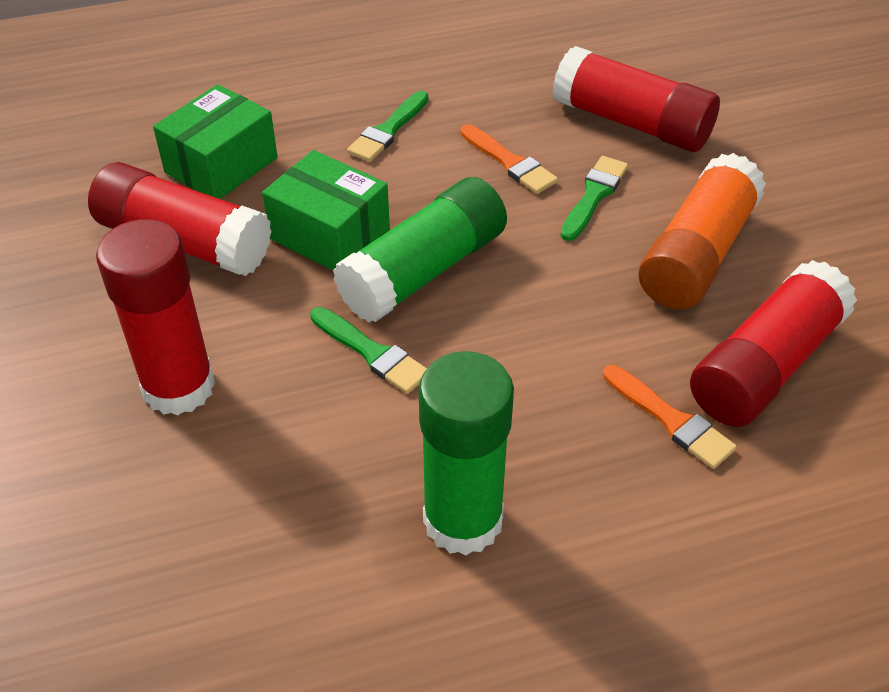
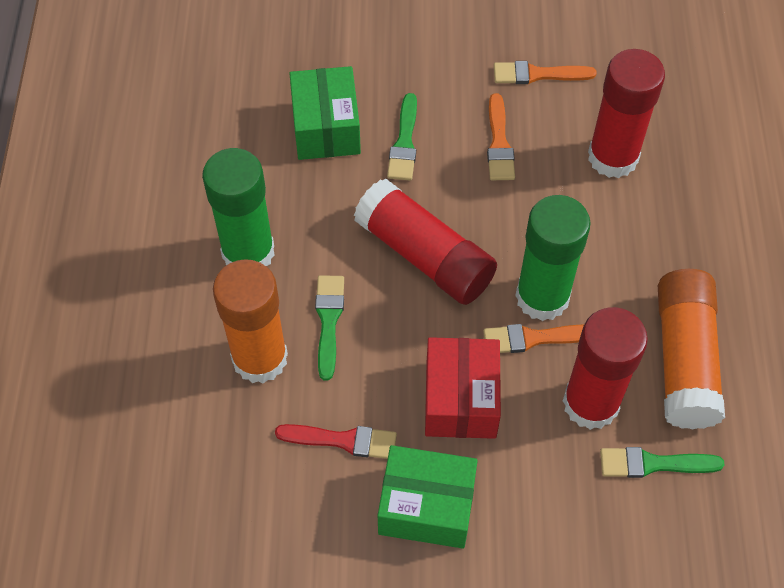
orange brush: [461,124,558,194] [603,365,737,469] = 2 -> [483,324,584,353] [487,93,515,180] [494,61,597,84] = 3
orange glue stick: [638,153,766,309] = 1 -> [213,259,288,384] [658,269,725,429] = 2
red box: none = 0 -> [425,337,501,439] = 1
red brush: none = 0 -> [275,424,397,459] = 1
red glue stick: [88,162,272,276] [96,219,215,416] [552,46,720,152] [690,260,857,427] = 4 -> [354,179,497,305] [563,307,648,430] [588,49,665,178] = 3

